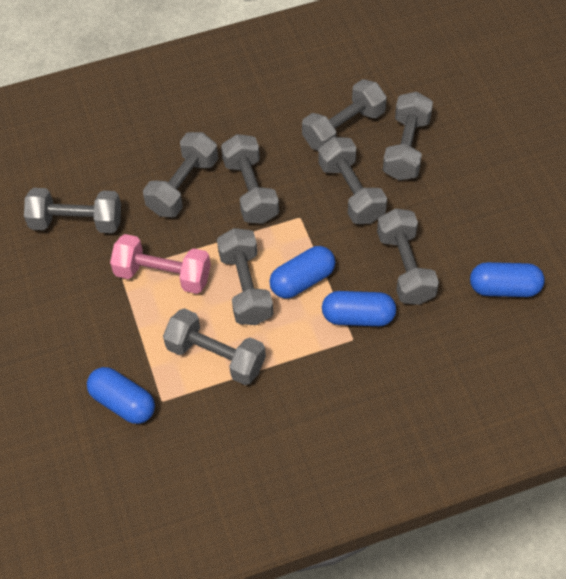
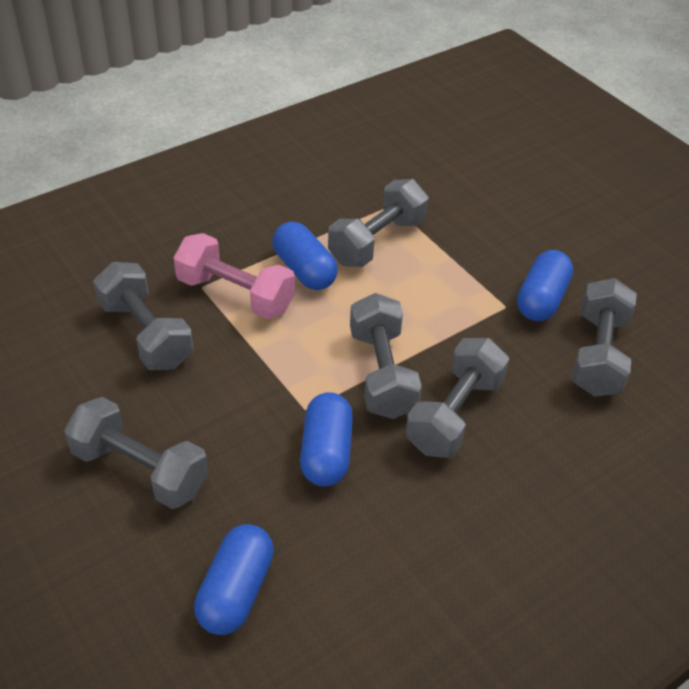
grey dumbbell: [24,188,121,233] [143,132,218,217] [163,308,266,385] [217,228,273,325] [221,134,279,224] [302,79,387,151] [318,137,387,224] [377,208,439,305] [383,92,433,181] = 9 -> [64,397,208,509] [93,262,193,370] [328,179,429,267] [350,293,422,419] [405,338,509,458] [572,278,637,397] = 6

